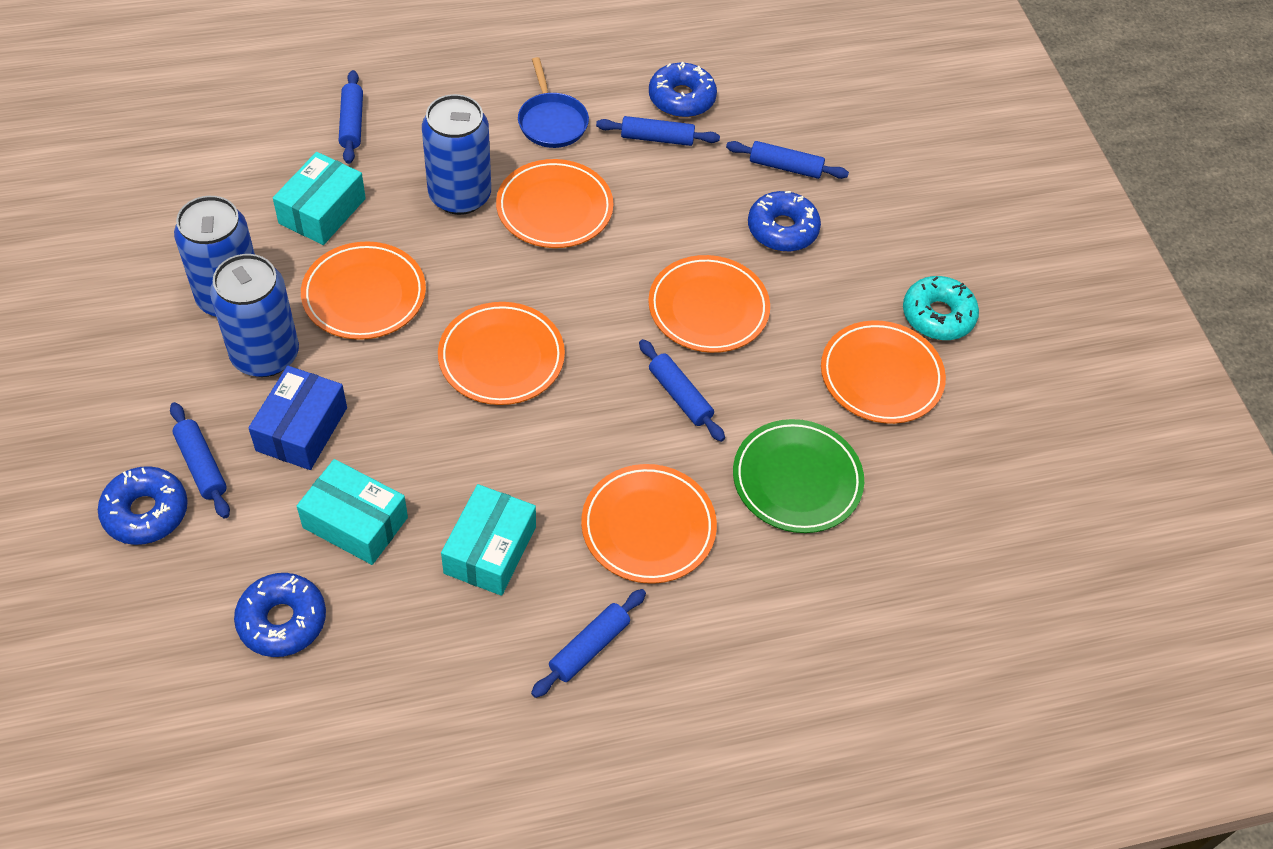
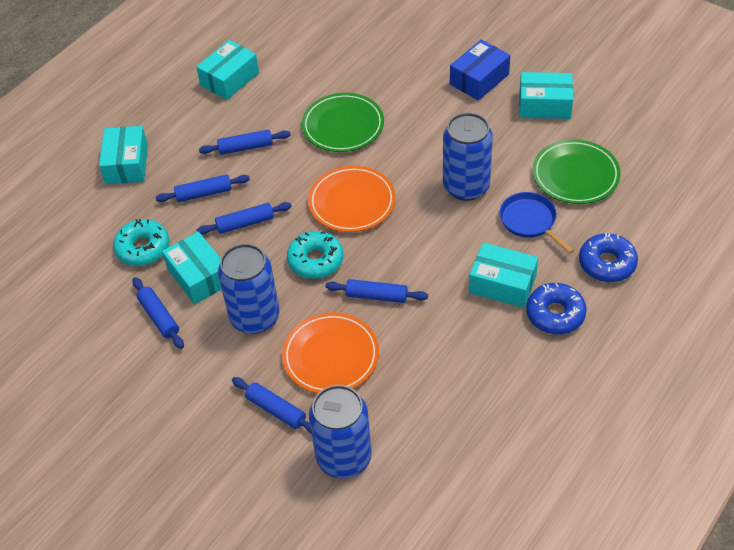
blue donut: [98,466,188,545] [234,573,326,657] [649,61,717,117] [748,191,821,252] = 4 -> [526,283,587,334] [579,233,638,282] = 2
green plate: [733,419,864,533] = 1 -> [302,93,384,152] [532,139,621,204] = 2
orange plate: [301,241,426,340] [438,302,565,405] [496,159,613,248] [581,464,717,584] [648,255,770,353] [821,320,946,424] = 6 -> [282,313,379,393] [308,166,396,232] = 2
turquoise box: [273,152,366,245] [297,459,408,565] [441,484,536,596] = 3 -> [99,126,148,184] [162,231,222,304] [196,40,259,100] [469,243,538,308] [519,72,573,119] = 5
turquoise donut: [903,276,979,340] = 1 -> [113,219,169,266] [287,231,343,279] = 2

